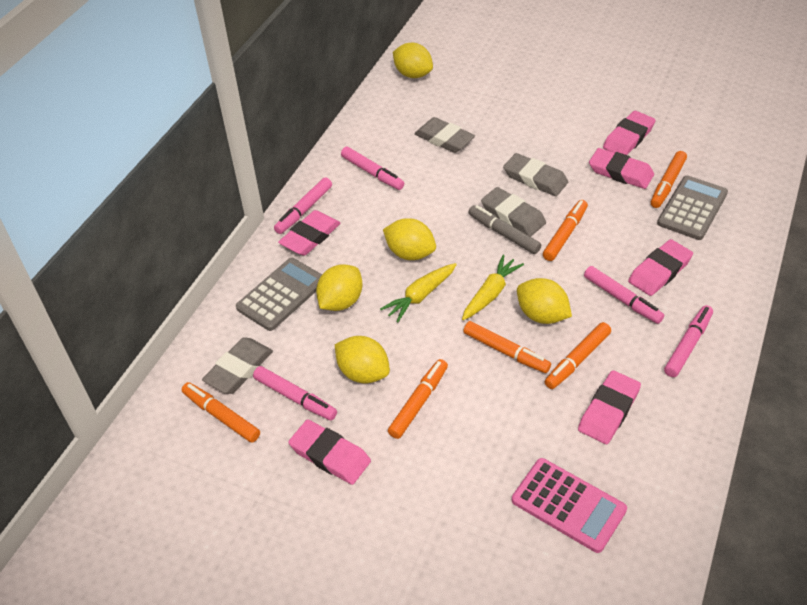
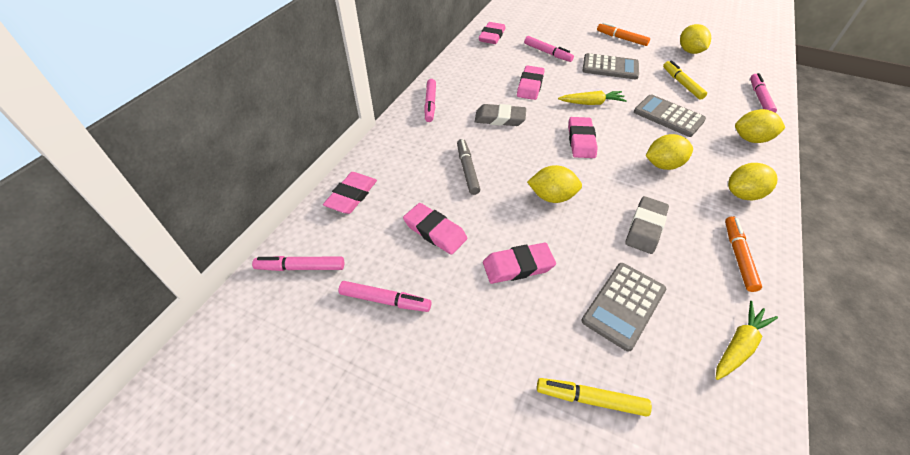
grey calculator: [236,258,322,331] [657,176,728,240] = 2 -> [582,53,639,80] [582,263,666,352] [634,94,706,137] = 3
grey eraser: [202,337,273,394] [414,117,475,153] [481,187,546,237] [503,153,568,196] = 4 -> [475,104,526,126] [625,196,669,254] = 2
orange marker: [182,382,260,443] [388,359,448,439] [463,321,551,373] [543,200,588,261] [545,322,611,389] [651,151,687,208] = 6 -> [597,22,650,46] [725,216,762,292] = 2
pink calculator: [512,458,627,553] = 1 -> none = 0
yellow marker: none = 0 -> [537,378,652,417] [663,60,707,100] = 2

